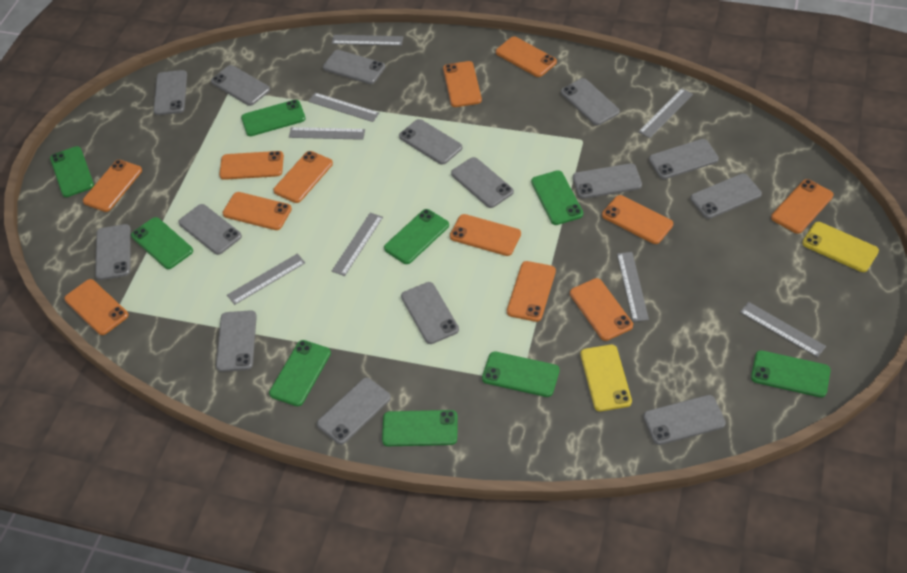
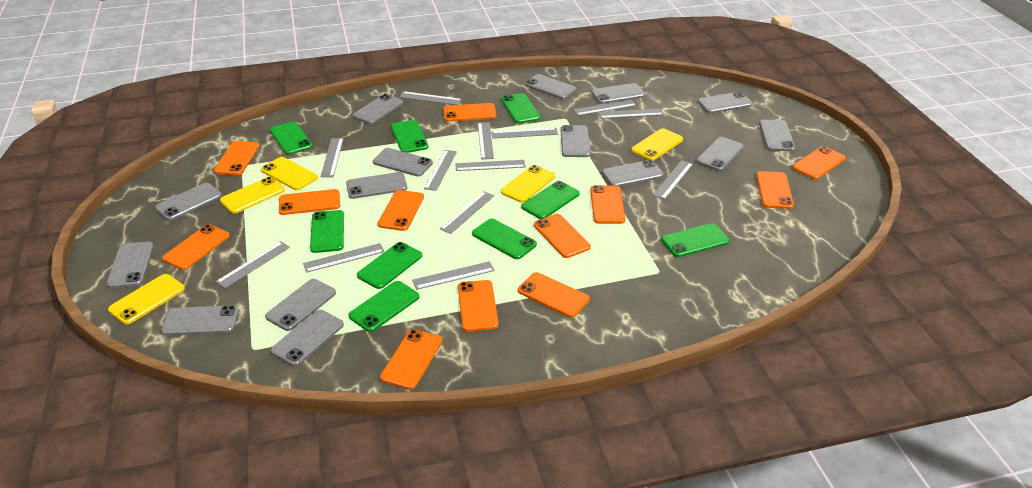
grey ruler: [227,253,305,305] [289,127,365,140] [308,93,379,122] [332,35,403,46] [332,213,383,276] [617,252,649,322] [638,88,693,138] [740,302,826,357] = 8 -> [216,241,290,288] [303,243,384,273] [320,138,343,177] [400,91,462,105] [412,261,495,290] [424,150,457,191] [440,191,494,234] [455,160,526,171] [478,122,494,159] [491,128,558,139] [573,100,636,116] [599,108,664,119] [653,160,693,200] = 13
yellow phone: [581,345,632,411] [802,222,879,272] = 2 -> [108,274,185,324] [220,177,285,213] [261,157,318,190] [501,165,555,203] [631,128,683,161] = 5

